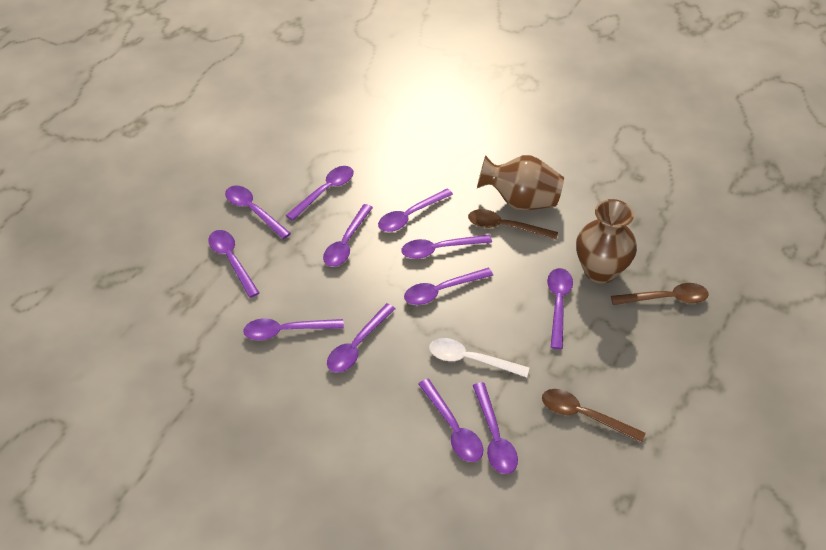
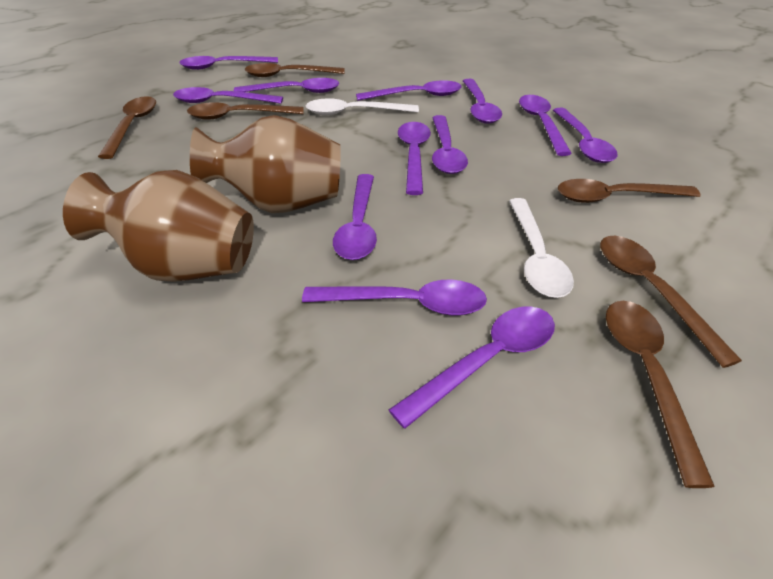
brown spoon: [468,209,558,240] [542,389,646,443] [611,283,709,305] = 3 -> [98,96,156,159] [187,102,304,120] [245,63,345,77] [558,179,700,203] [600,236,742,368] [606,301,715,488] = 6
white spoon: [429,338,529,377] = 1 -> [306,98,419,115] [509,198,574,298] = 2

